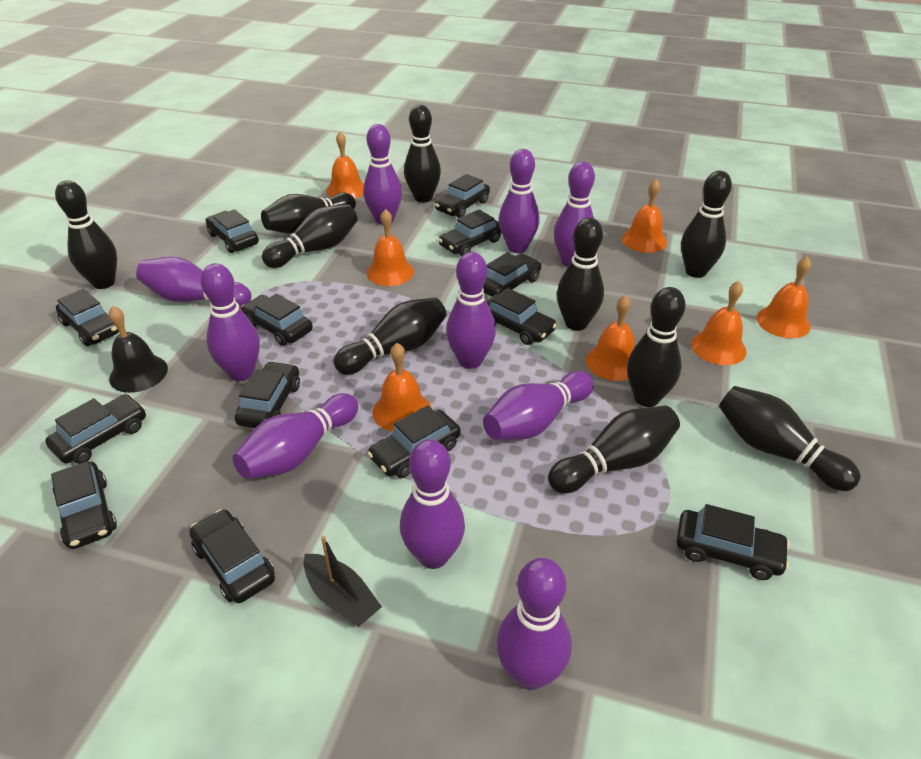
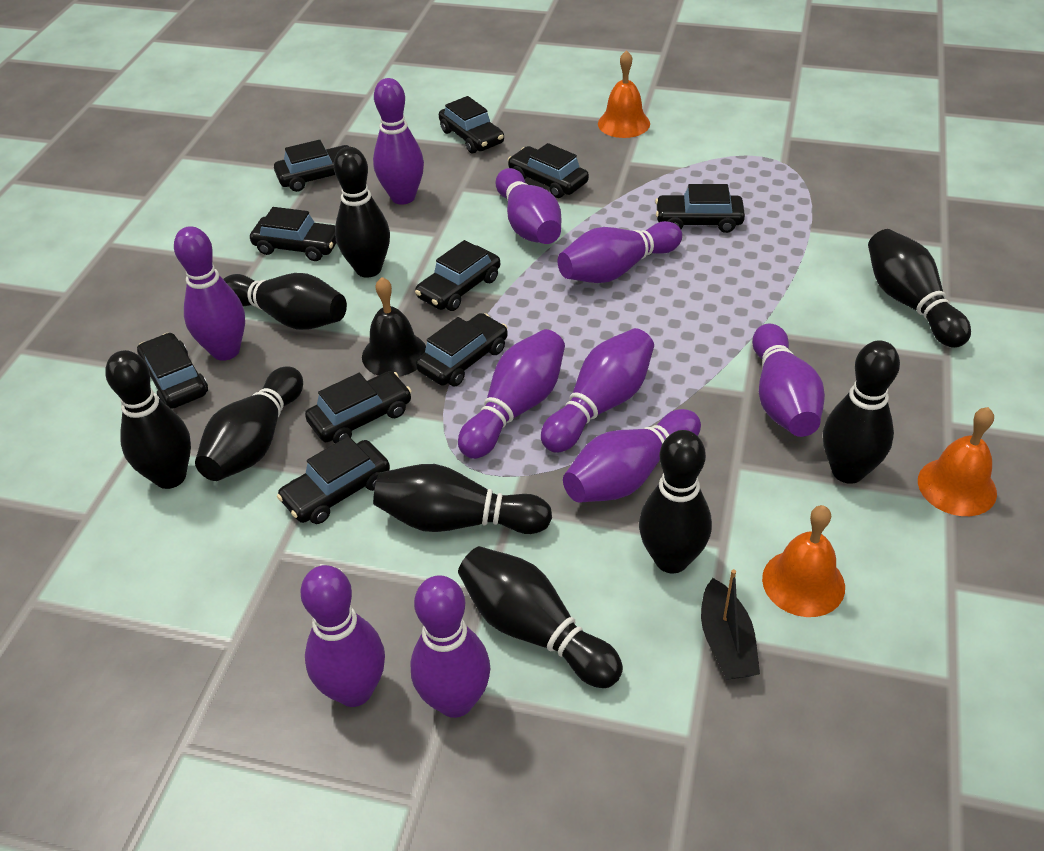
black bowling pin: [55,180,117,289] [261,193,356,234] [262,204,358,268] [333,297,447,375] [404,105,441,203] [548,406,680,493] [557,218,604,331] [627,287,686,407] [681,171,732,278] [719,386,861,491] = 10 -> [105,350,191,489] [195,366,303,481] [223,273,347,330] [334,147,390,278] [373,464,552,534] [458,546,623,688] [639,430,712,573] [823,340,900,484] [868,229,971,348] = 9
black car: [45,394,146,464] [51,461,117,549] [56,289,119,346] [189,509,275,603] [206,209,259,253] [235,361,300,428] [241,294,313,346] [367,405,461,478] [435,174,490,218] [438,210,501,256] [483,252,541,297] [487,288,557,345] [676,504,790,580] = 13 -> [137,333,208,409] [250,207,337,261] [274,140,351,192] [277,436,390,524] [305,371,412,443] [415,240,500,311] [416,313,508,386] [439,96,504,153] [508,143,589,198] [655,184,745,233] = 10
orange bell: [326,132,364,198] [367,209,414,286] [372,343,431,431] [586,295,635,381] [622,179,667,253] [691,281,746,365] [757,256,811,338] = 7 -> [598,50,650,138] [762,505,845,617] [918,407,997,516] = 3

